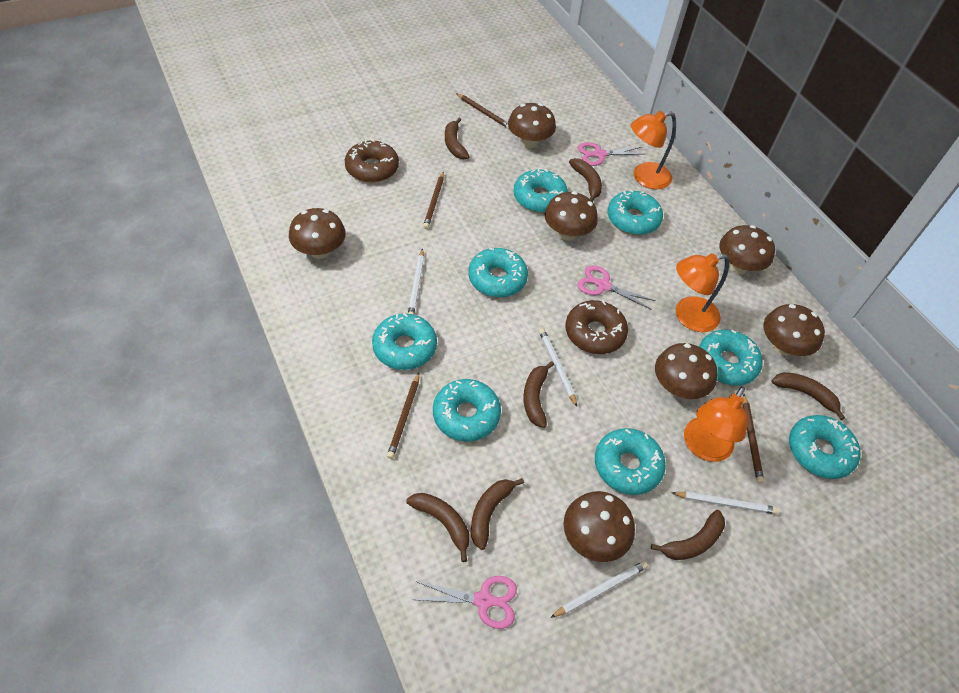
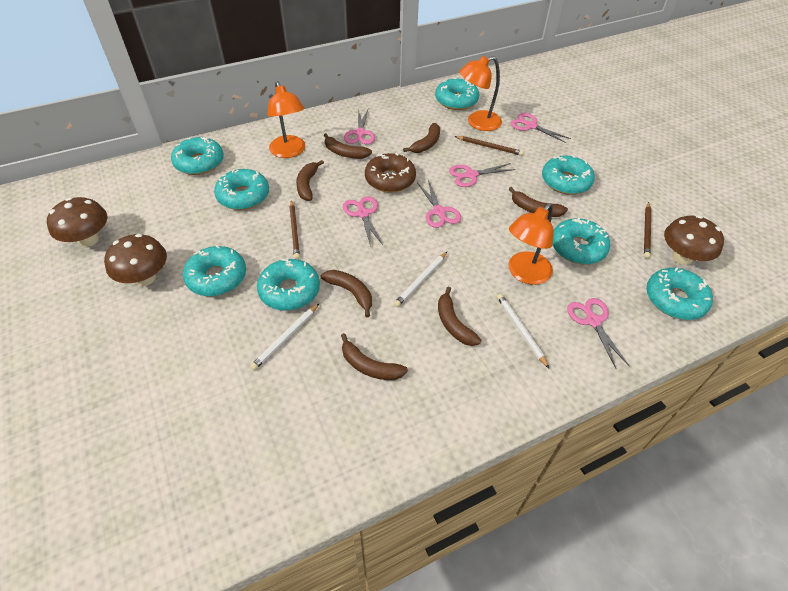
brown donut: [345,139,399,183] [565,300,628,354] = 2 -> [365,153,416,193] = 1
brown mushroom: [289,208,346,259] [508,103,556,148] [545,191,598,241] [564,491,635,562] [655,343,718,399] [719,225,775,274] [764,304,825,356] = 7 -> [47,197,107,247] [104,234,167,286] [664,215,724,265] = 3
brown pencil: [387,373,420,459] [423,172,444,229] [456,93,509,129] [742,394,764,484] = 4 -> [289,200,300,259] [455,136,523,156] [644,202,651,258] = 3
pink scissors: [413,576,517,629] [577,265,656,310] [578,142,643,166] = 3 -> [343,196,383,247] [344,109,375,144] [417,180,461,228] [449,163,515,187] [510,113,571,143] [567,298,629,368] = 6
white pencil: [408,248,424,315] [539,329,577,407] [550,561,648,618] [672,491,779,514] = 4 -> [250,304,319,370] [394,252,447,307] [497,294,549,368] = 3

